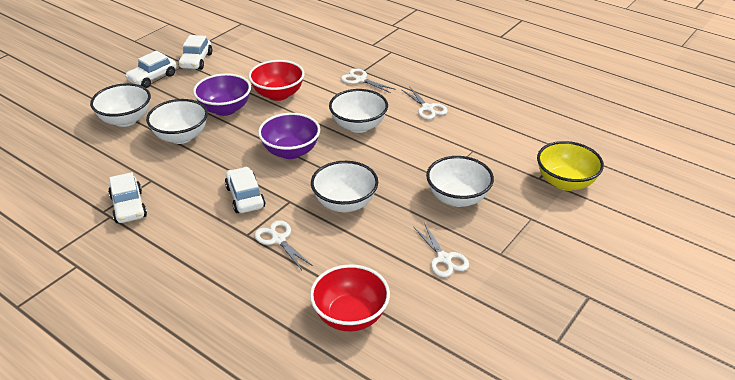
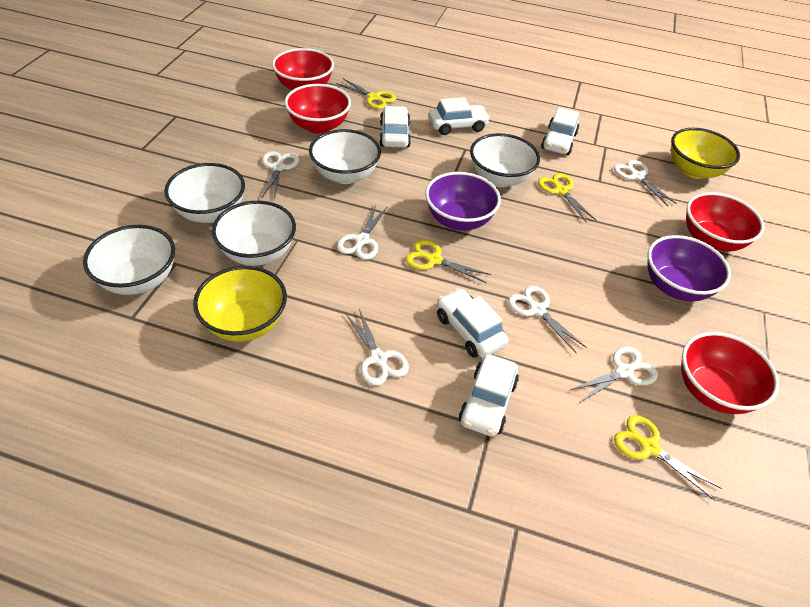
red bowl: [248,60,305,101] [310,264,390,331] = 2 -> [272,48,334,90] [284,84,351,134] [681,332,779,414] [686,192,764,252] = 4
white car: [108,172,147,223] [125,51,177,88] [178,35,212,70] [225,167,265,213] = 4 -> [379,106,411,148] [429,97,490,135] [437,288,509,358] [459,354,519,437] [541,107,579,155] = 5
white scissors: [255,220,313,270] [341,68,396,93] [401,86,448,119] [414,223,469,277] = 4 -> [261,151,299,200] [337,204,388,260] [345,309,409,386] [508,286,587,354] [570,346,658,402] [614,160,677,206] = 6
yellow bowl: [537,141,604,191] = 1 -> [193,266,287,342] [671,128,740,179] = 2
yellow scissors: none = 0 -> [336,79,396,109] [406,240,491,283] [538,173,597,223] [614,415,722,500] = 4

